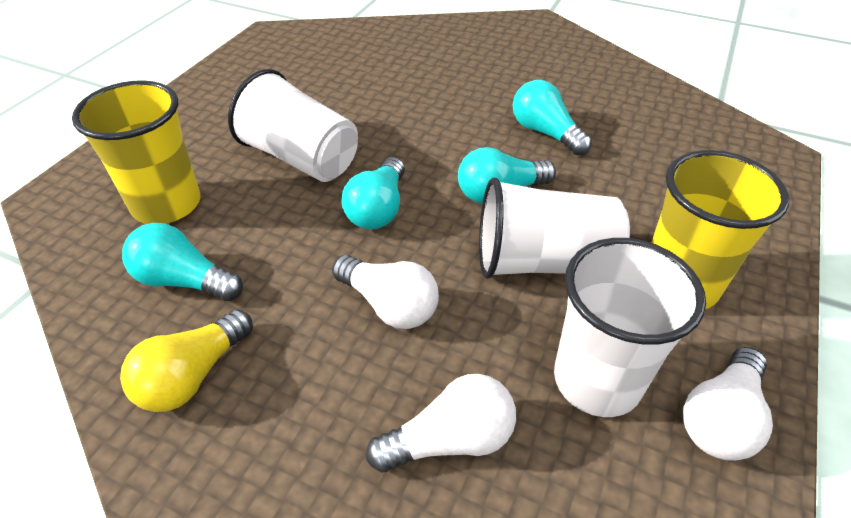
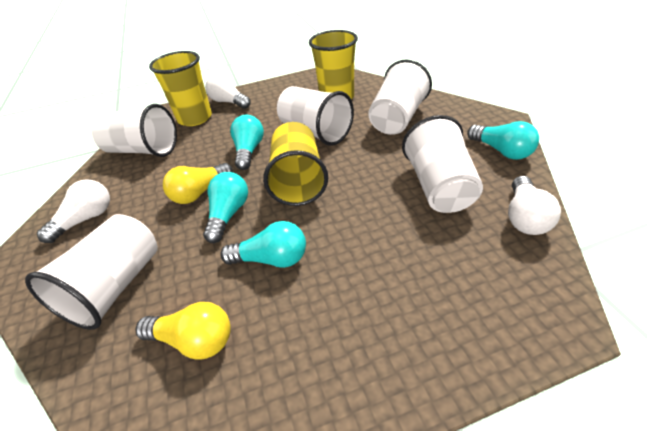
white cup: [228,69,358,182] [479,178,630,279] [554,238,706,417] = 3 -> [25,214,158,330] [91,104,177,157] [277,86,354,146] [368,59,432,135] [402,115,483,213] = 5
yellow cup: [72,80,200,224] [651,150,789,309] = 2 -> [149,51,212,126] [263,122,328,206] [309,30,358,100] = 3
yellow light bulb: [120,309,253,412] = 1 -> [135,302,231,359] [163,163,233,204] = 2

